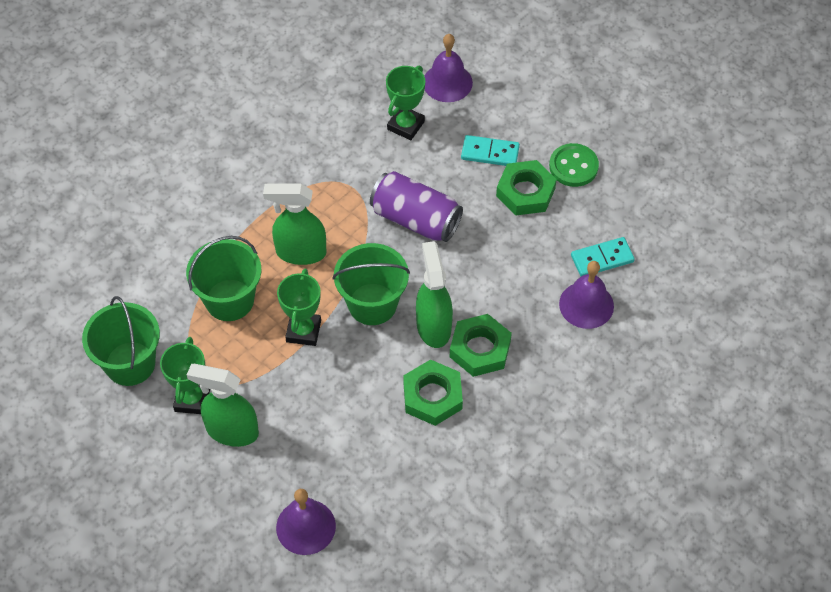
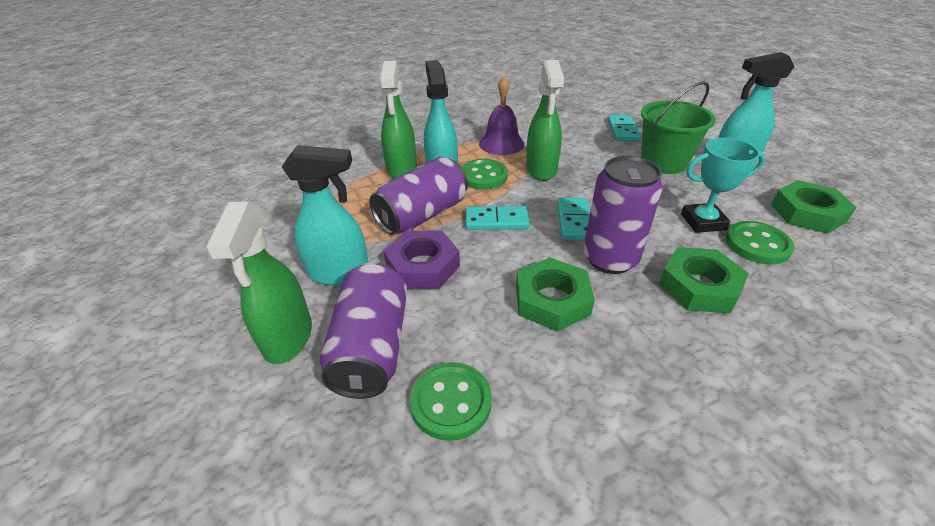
green bucket: [82,296,160,386] [186,236,262,321] [332,243,410,325] = 3 -> [641,81,716,174] = 1
green button: [549,143,599,187] = 1 -> [410,362,492,441] [462,159,508,189] [726,221,795,265] = 3
green trophy: [160,337,210,414] [277,269,321,346] [386,66,425,140] = 3 -> none = 0
purple bell: [276,489,336,555] [424,34,473,102] [559,261,614,329] = 3 -> [479,76,525,155] = 1
purple can: [370,171,463,242] = 1 -> [320,262,407,399] [369,157,468,235] [583,156,663,274] = 3
purple nut: none = 0 -> [384,231,460,289] = 1
turquoise domino: [461,135,520,166] [571,237,635,276] = 2 -> [466,206,529,230] [557,197,590,240] [607,115,641,141] = 3
turquoise spray bottle: none = 0 -> [282,145,368,285] [424,60,458,163] [718,52,795,163] = 3
turquoise trophy: none = 0 -> [681,138,765,233] = 1

